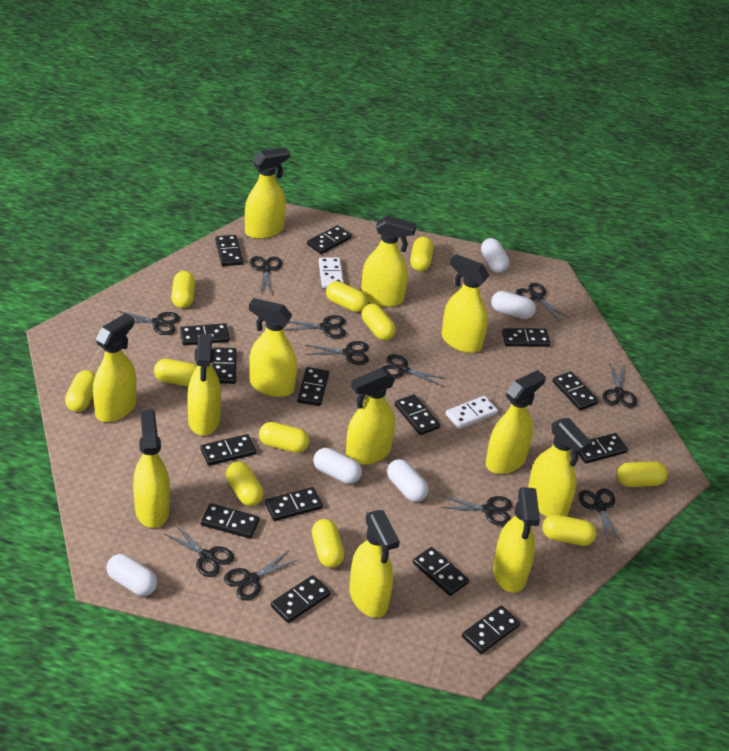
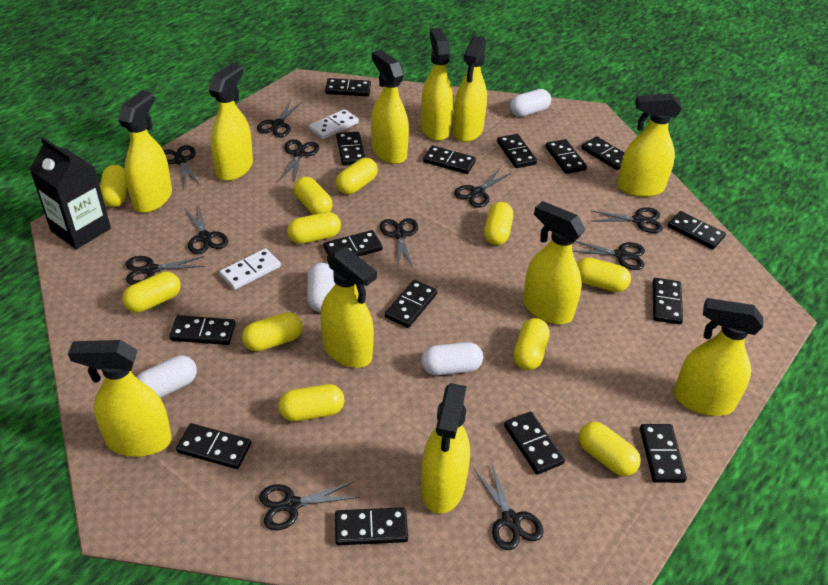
black carton: none = 0 -> [29,137,111,249] = 1
white capsule: [107,554,158,596] [313,448,362,484] [387,459,429,502] [481,238,509,273] [491,291,536,319] = 5 -> [136,355,197,398] [307,263,335,312] [421,342,483,375] [510,89,551,117] = 4
yellow spray bottle: [93,313,137,422] [133,410,170,528] [187,334,221,436] [245,147,290,239] [249,298,297,397] [346,368,395,465] [350,510,400,618] [361,215,417,307] [441,254,489,353] [486,370,546,474] [493,488,540,593] [528,418,592,517] = 12 -> [68,340,172,457] [118,90,172,213] [209,63,253,181] [320,246,377,368] [371,50,409,164] [421,28,453,141] [421,383,470,514] [453,36,487,142] [523,201,586,324] [617,94,682,197] [674,298,763,416] = 11

